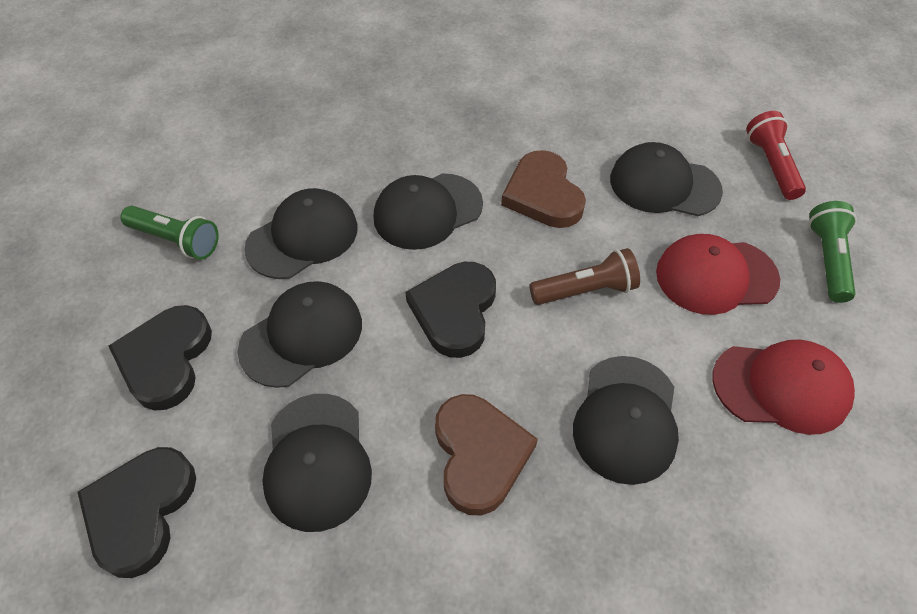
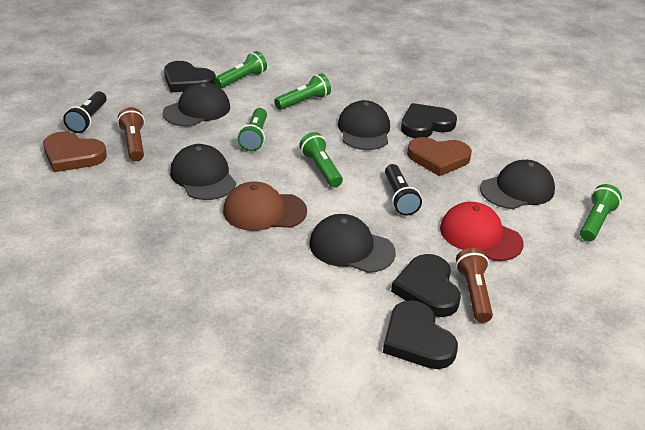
black cap: [238,281,362,388] [244,188,358,279] [262,394,372,532] [374,173,483,250] [573,356,679,485] [610,142,723,216] = 6 -> [163,82,230,126] [170,144,236,200] [309,214,396,273] [338,100,390,150] [480,160,555,209] = 5
black flashlight: none = 0 -> [63,91,107,133] [385,164,422,216] = 2
black heart: [77,447,196,578] [108,305,212,411] [405,262,496,358] = 3 -> [164,61,216,92] [383,300,458,369] [391,254,461,317] [401,103,457,138] = 4
brown cap: none = 0 -> [223,181,307,231] = 1
brown flashlight: [529,248,640,305] = 1 -> [117,107,145,161] [456,248,493,323] = 2
green flashlight: [121,206,219,260] [808,201,857,303] = 2 -> [214,51,267,88] [238,108,267,151] [274,73,331,110] [299,132,343,188] [580,184,622,241] = 5
red cap: [656,234,780,315] [712,339,855,435] = 2 -> [440,202,524,261] = 1
red flashlight: [746,111,806,200] = 1 -> none = 0

